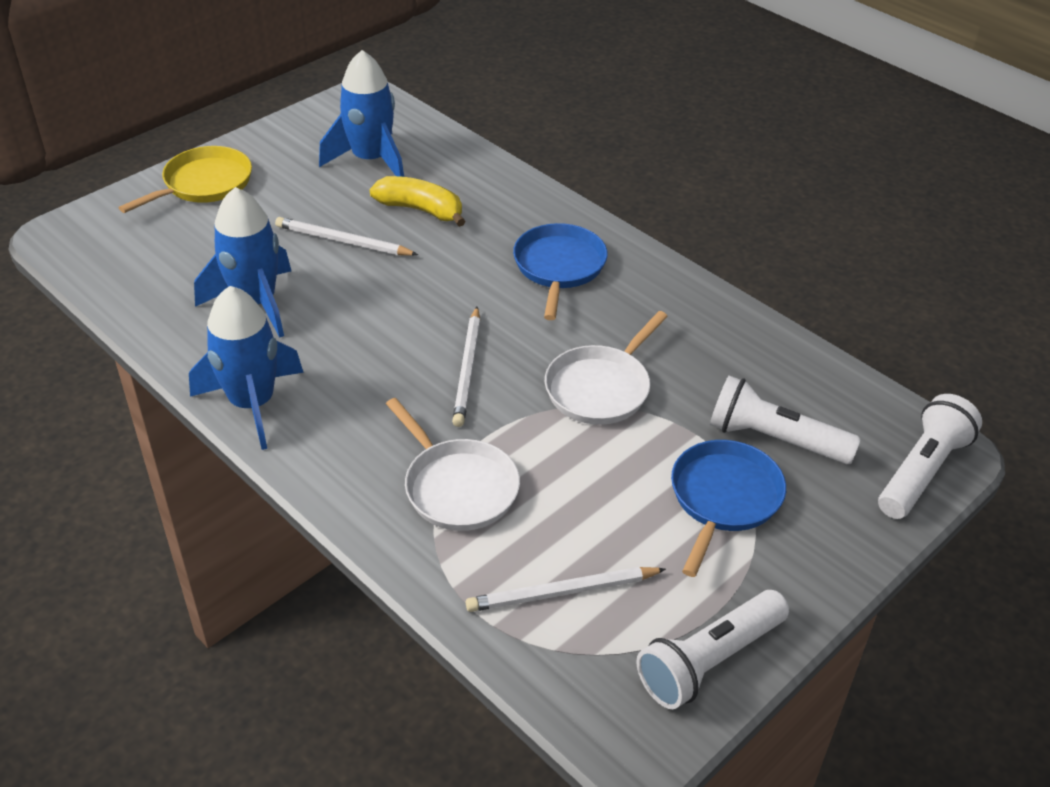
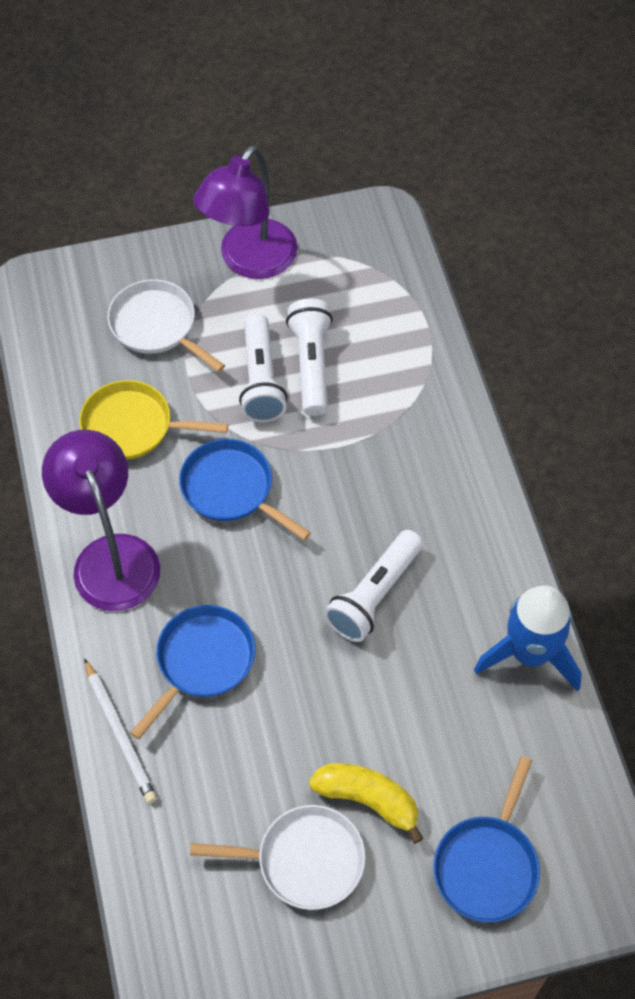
blue pan: [513,223,608,320] [671,440,786,577] = 2 -> [130,605,255,740] [179,439,311,540] [433,756,540,922] = 3
blue rocket: [189,286,304,450] [194,187,291,338] [319,50,404,177] = 3 -> [474,585,582,692] = 1
purple lamp: none = 0 -> [42,430,160,611] [193,145,298,279] = 2
white pencil: [275,217,418,256] [452,307,480,427] [466,567,666,612] = 3 -> [84,658,157,804] = 1

